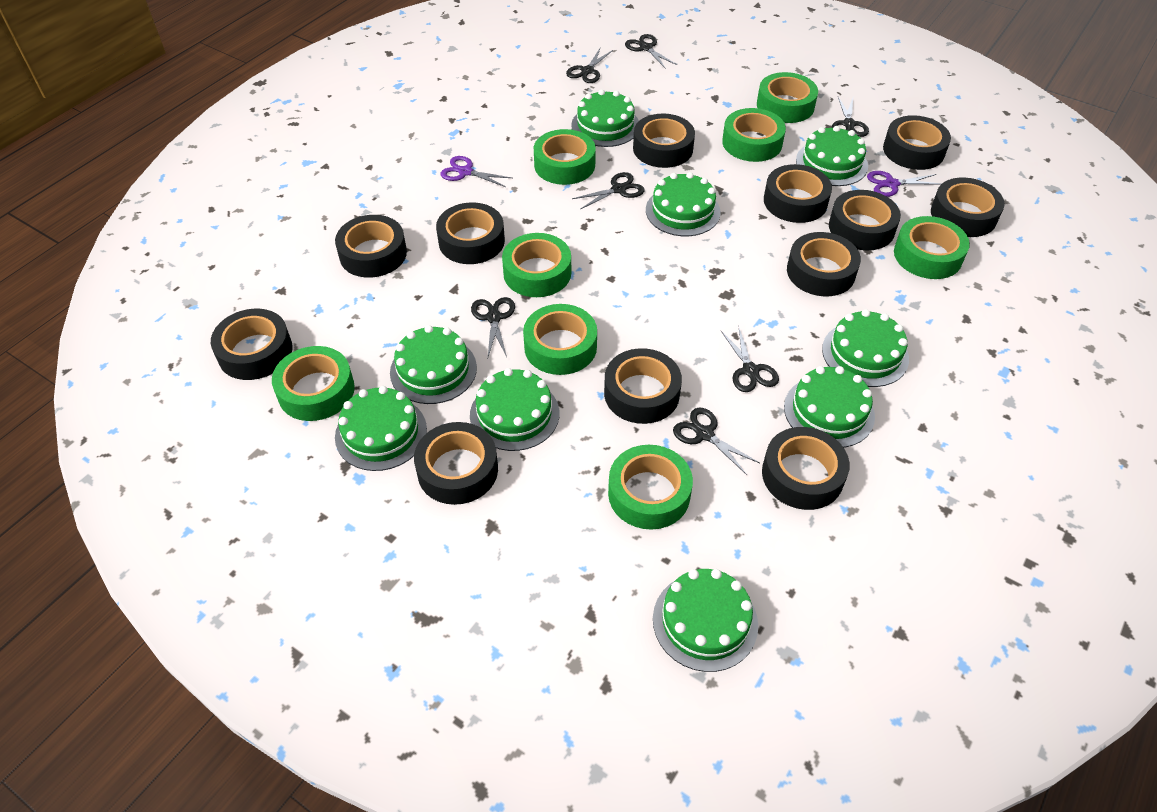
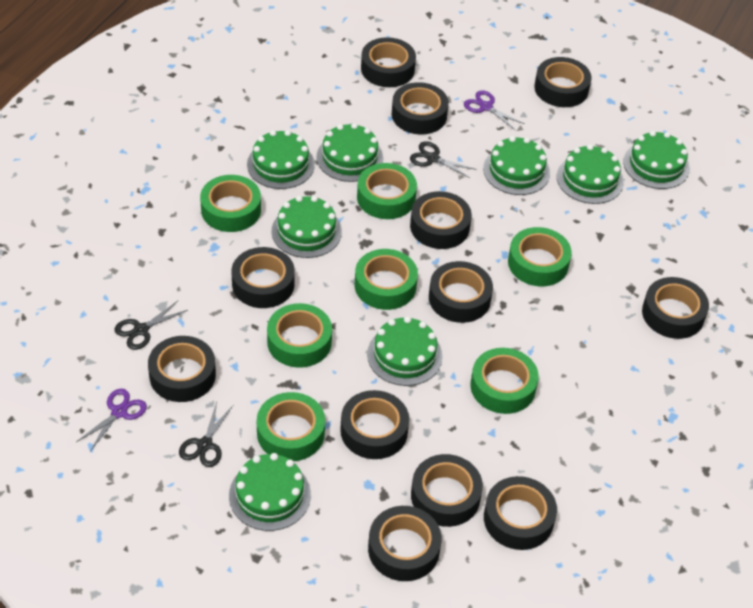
black scissors: [471,297,515,357] [566,48,613,83] [572,172,645,209] [625,34,677,69] [673,408,760,475] [721,328,779,392] [831,97,869,137] = 7 -> [114,301,188,350] [179,402,233,467] [410,141,477,178] = 3
green cake: [335,386,427,471] [390,325,477,404] [470,368,559,451] [571,89,639,147] [646,172,721,236] [653,569,758,672] [784,366,875,448] [796,126,868,186] [822,309,909,387] = 9 -> [229,453,311,531] [247,130,315,189] [271,196,342,258] [316,123,383,182] [367,316,443,386] [483,136,550,195] [557,144,624,204] [623,131,690,189] = 8
green tape: [272,346,355,421] [502,233,571,297] [523,304,597,375] [534,129,596,185] [608,445,693,530] [722,108,786,162] [757,72,818,123] [894,216,970,279] = 8 -> [200,175,261,232] [257,392,325,461] [267,303,332,368] [355,249,418,310] [357,163,417,219] [470,348,539,414] [508,227,572,286] = 7

